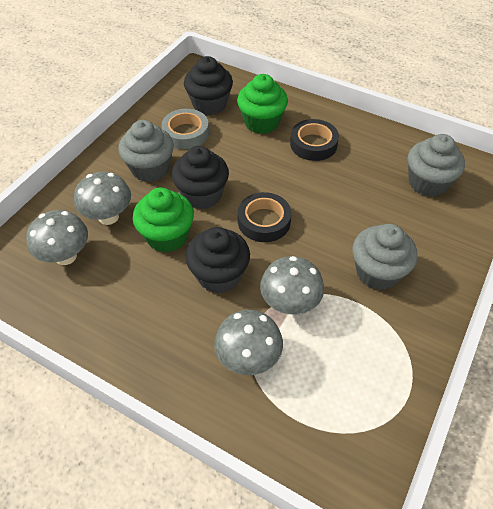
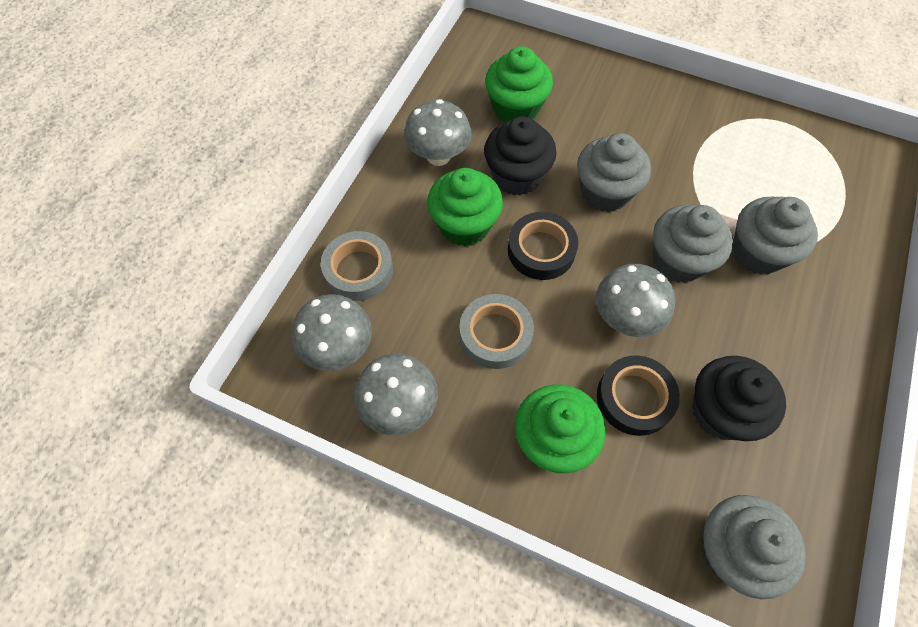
black cupcake: [171,146,229,209] [184,56,233,115] [185,227,250,294] = 3 -> [484,116,556,196] [692,356,786,441] = 2
green cupcake: [133,187,194,253] [237,74,288,134] = 2 -> [427,168,503,246] [485,46,553,123] [515,384,606,473] = 3
grey cupcake: [118,120,174,182] [353,224,418,290] [408,134,465,197] = 3 -> [577,133,651,212] [653,204,733,283] [700,495,806,599] [732,197,818,275] = 4
grey tape: [161,109,209,149] = 1 -> [321,231,393,301] [459,294,534,369] = 2

